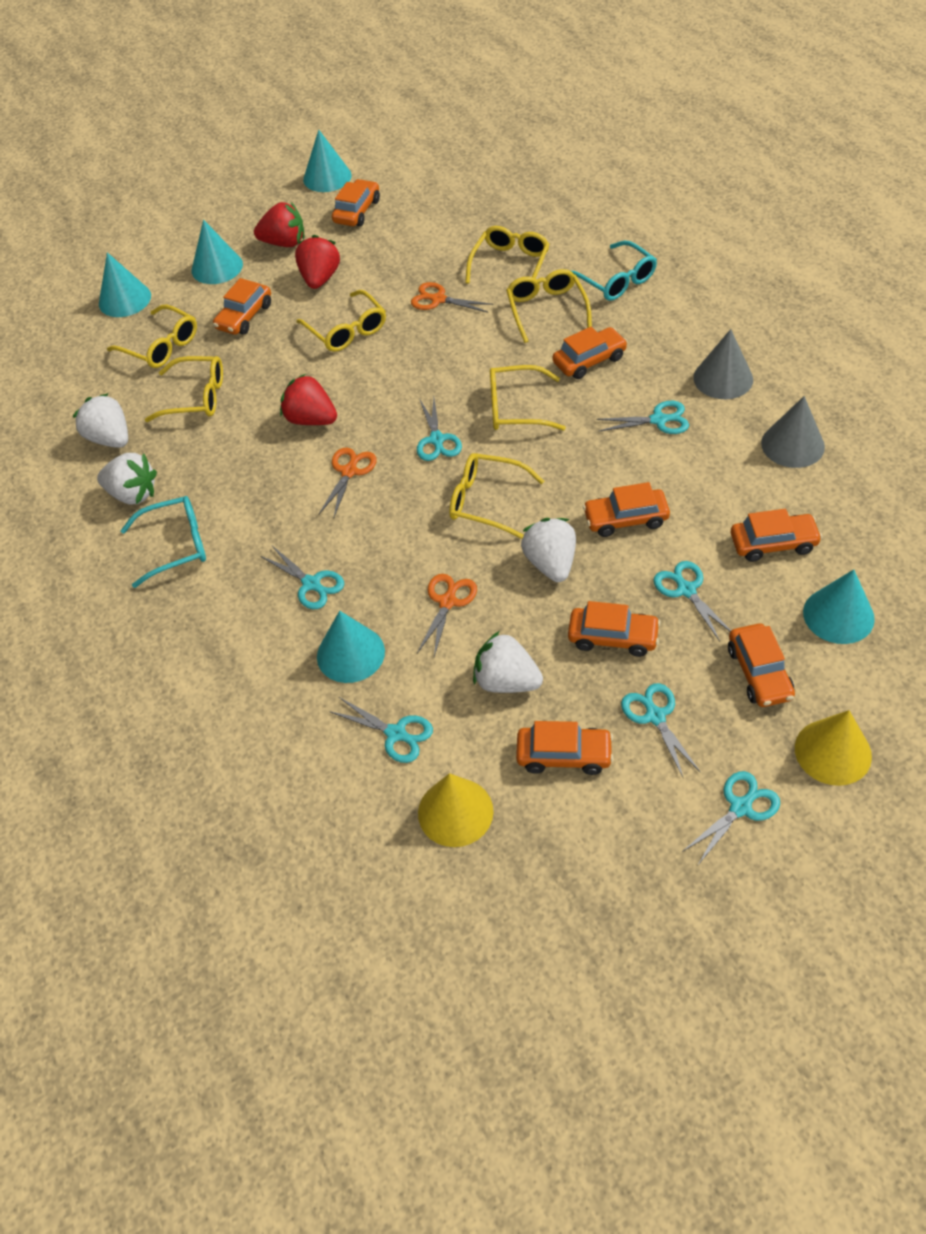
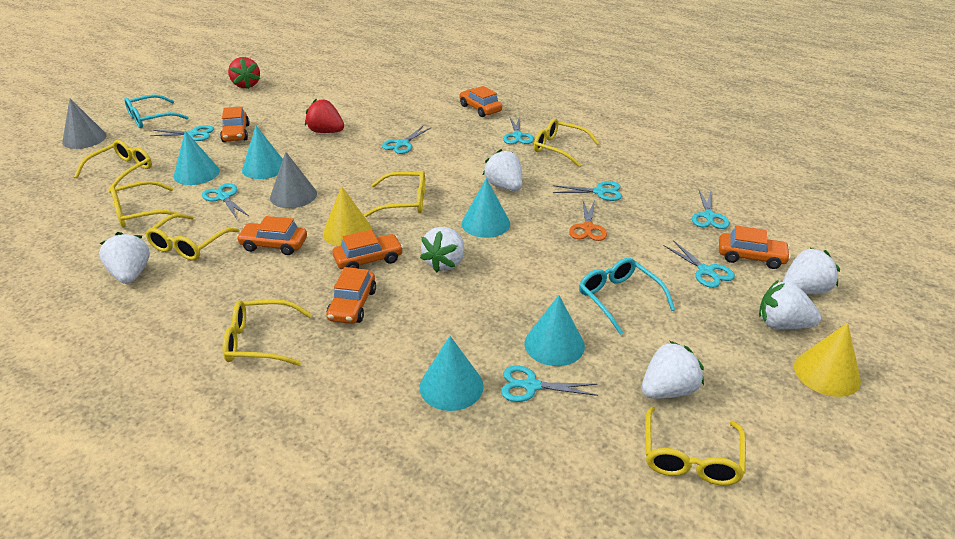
orange car: [213,278,271,335] [332,179,380,226] [516,721,614,775] [553,327,628,379] [568,601,661,657] [583,482,670,537] [728,624,795,707] [731,509,822,562] = 8 -> [220,106,250,142] [236,216,307,255] [326,267,376,324] [332,230,403,269] [459,86,502,117] [719,226,791,269] = 6
orange scissors: [319,448,377,517] [411,282,493,312] [417,574,477,657] = 3 -> [569,200,607,241] = 1
red strawberry: [254,202,304,247] [280,374,337,425] [295,235,340,289] = 3 -> [228,57,260,89] [305,99,344,133] = 2
turquoise scissors: [260,546,344,609] [329,697,433,763] [417,398,462,461] [596,401,689,434] [621,683,701,779] [653,561,731,641] [682,771,780,865] = 7 -> [150,125,214,141] [202,183,249,219] [382,126,432,154] [501,366,598,402] [503,116,534,144] [553,181,622,201] [663,240,735,288] [692,190,730,229] = 8
white strawberry: [73,393,128,448] [97,453,157,504] [473,631,543,693] [521,518,576,582] = 4 -> [99,232,150,284] [420,227,464,273] [483,149,522,191] [642,341,704,399] [759,280,821,329] [783,248,840,294] = 6

